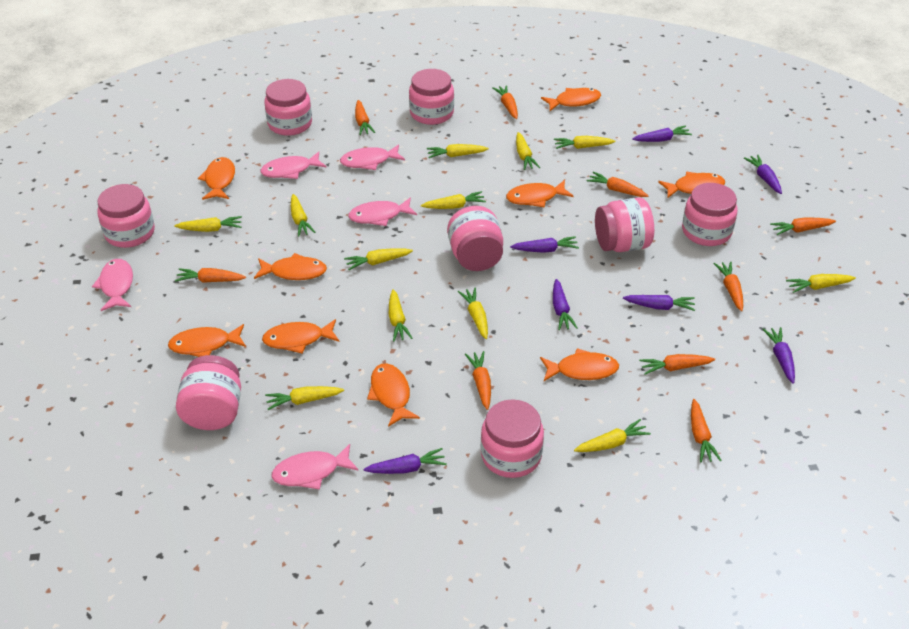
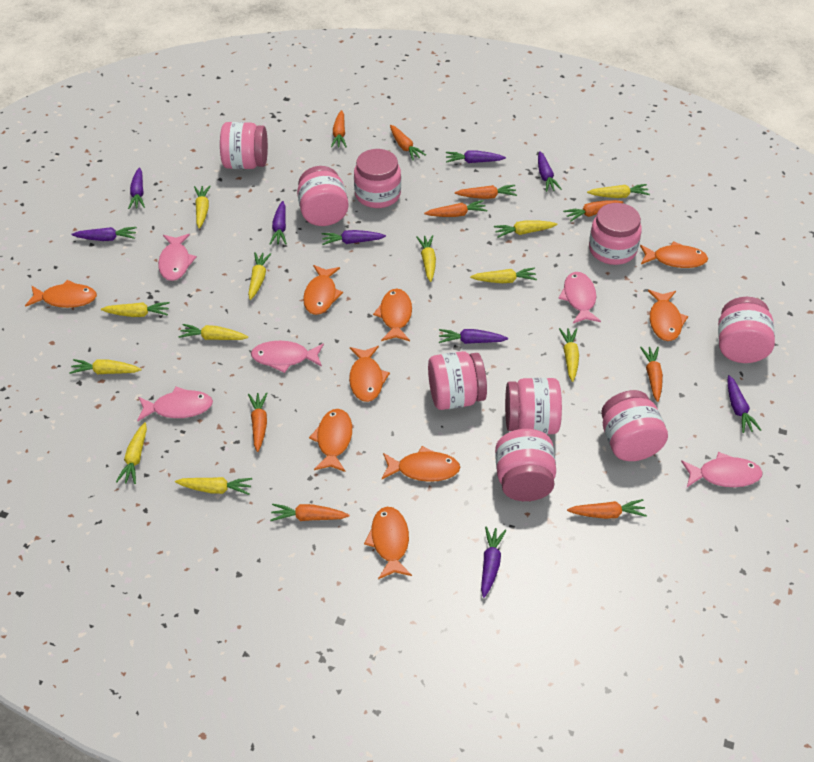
pink jar: [97,184,155,248] [176,355,241,430] [264,79,312,136] [409,69,454,125] [447,206,503,271] [481,400,544,478] [595,198,654,252] [682,183,738,246] = 8 -> [220,122,268,169] [297,166,349,226] [354,149,401,208] [428,351,487,410] [495,429,556,501] [505,378,562,434] [589,203,642,265] [601,390,668,461] [718,297,775,363] = 9
purple carrot: [364,448,447,474] [510,236,579,253] [553,279,578,330] [623,295,695,311] [632,126,692,142] [744,155,782,194] [762,327,795,384] = 7 -> [72,227,137,241] [128,167,145,209] [270,201,287,245] [322,230,386,245] [439,329,508,344] [446,151,506,163] [481,527,506,598] [538,151,562,192] [727,375,761,433] = 9

